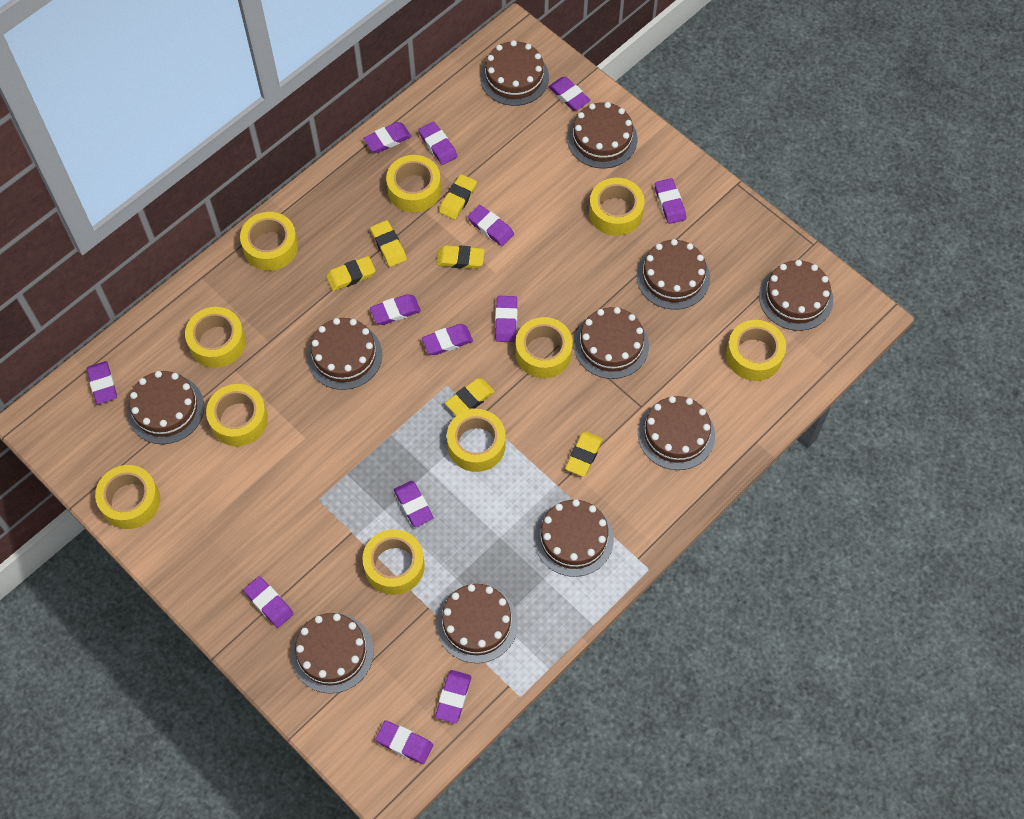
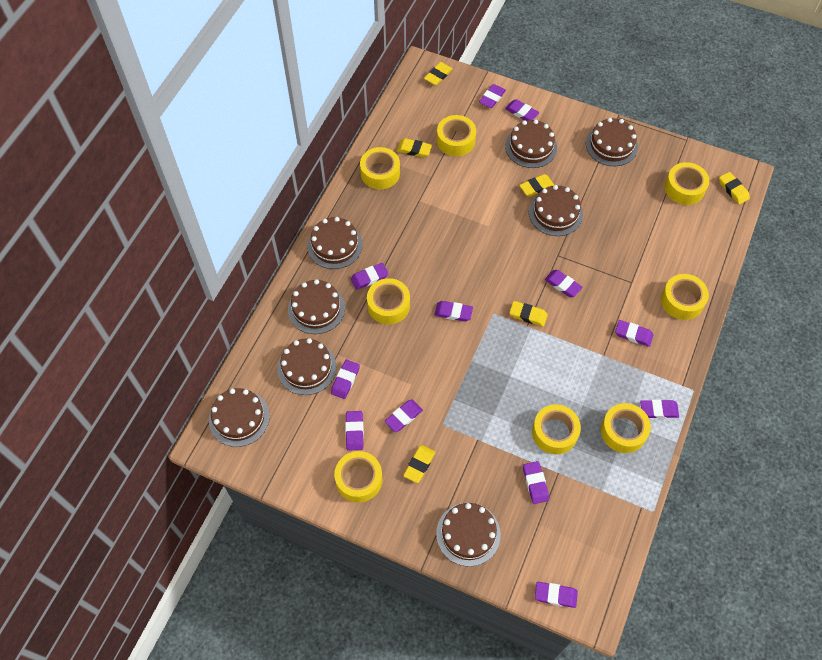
brown cake: [127,371,204,444] [291,613,374,694] [307,318,382,390] [436,584,518,663] [480,40,549,106] [534,499,614,577] [567,102,637,168] [574,307,649,379] [637,239,710,310] [638,396,715,470] [759,260,833,331] = 11 -> [209,388,270,447] [278,338,337,395] [288,279,345,334] [308,217,363,269] [436,503,501,566] [505,119,557,168] [529,185,583,236] [586,118,638,166] = 8
purple eraser: [87,361,117,404] [243,576,294,628] [363,122,412,153] [370,294,421,325] [375,720,433,764] [394,481,434,527] [418,121,458,165] [422,324,473,355] [435,670,471,723] [468,205,514,246] [495,296,517,342] [548,77,591,111] [655,178,686,224] = 13 -> [331,359,360,399] [345,411,364,451] [351,263,389,290] [384,400,423,432] [434,301,473,322] [479,84,506,108] [505,99,539,121] [523,461,549,504] [535,582,578,608] [545,270,583,297] [615,320,653,347] [640,400,679,419] = 12
yellow tape: [95,465,160,529] [185,307,246,368] [206,384,268,446] [240,212,298,271] [362,529,425,595] [386,155,441,213] [447,409,506,472] [516,317,573,378] [589,178,645,236] [726,320,786,381] = 10 -> [334,451,382,503] [360,147,400,189] [367,278,410,325] [437,115,476,156] [532,404,581,454] [601,403,651,453] [661,274,709,320] [665,162,709,205] = 8

